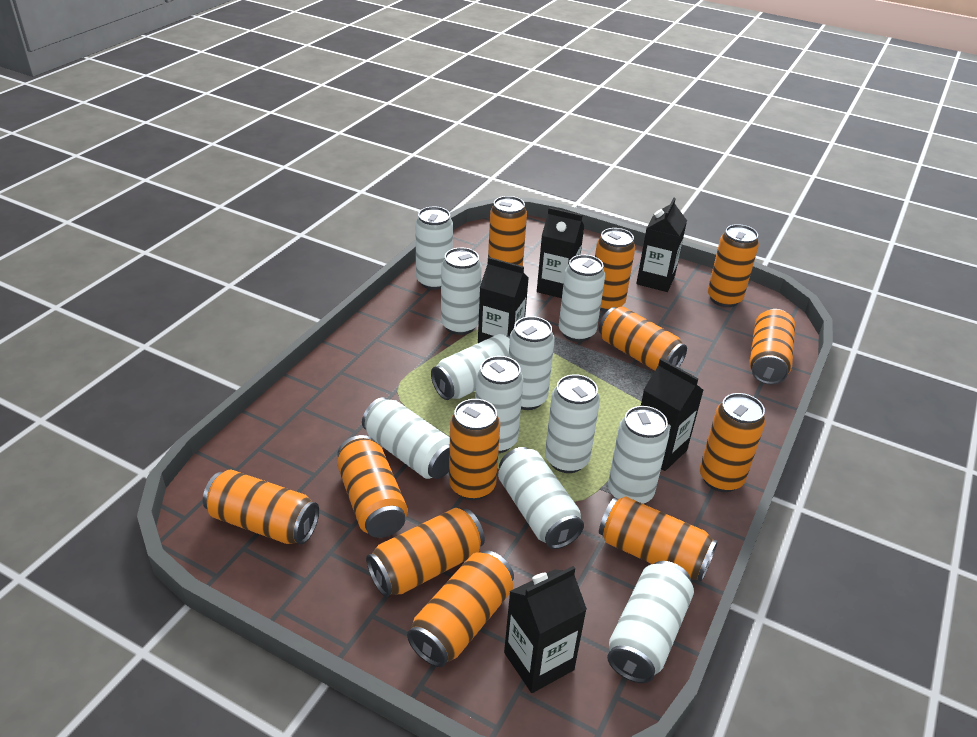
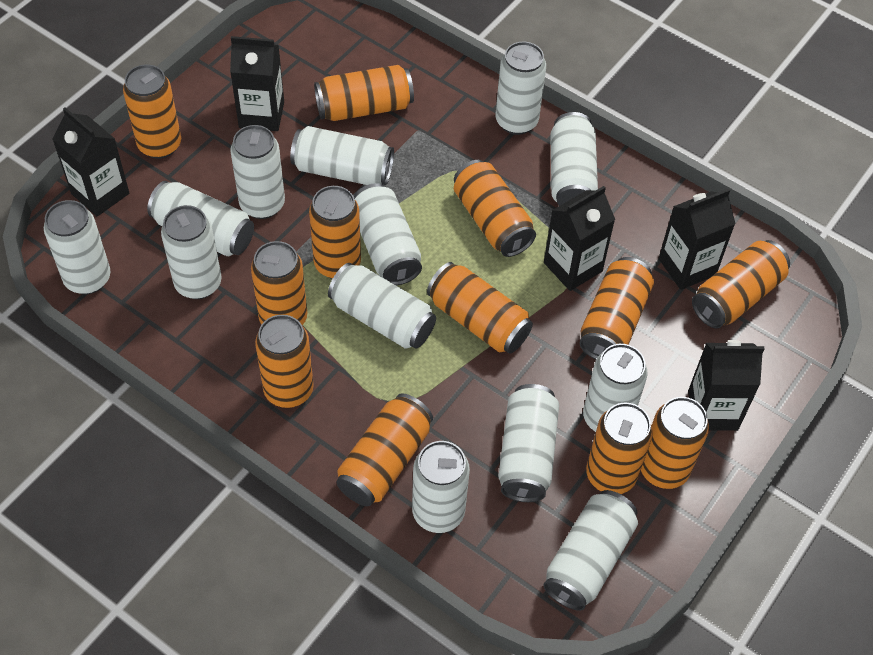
white can: [362,397,450,479] [415,206,453,290] [431,334,510,400] [441,247,482,335] [475,356,523,453] [498,447,584,549] [508,316,555,410] [545,374,600,473] [559,255,605,342] [607,561,694,683] [608,406,669,504] = 11 -> [44,200,111,294] [147,181,254,256] [161,205,222,299] [230,125,285,219] [290,126,394,185] [328,263,436,349] [354,183,422,285] [412,441,470,533] [495,41,546,135] [498,384,559,502] [543,490,638,611] [550,112,598,206] [583,344,648,432] = 13

